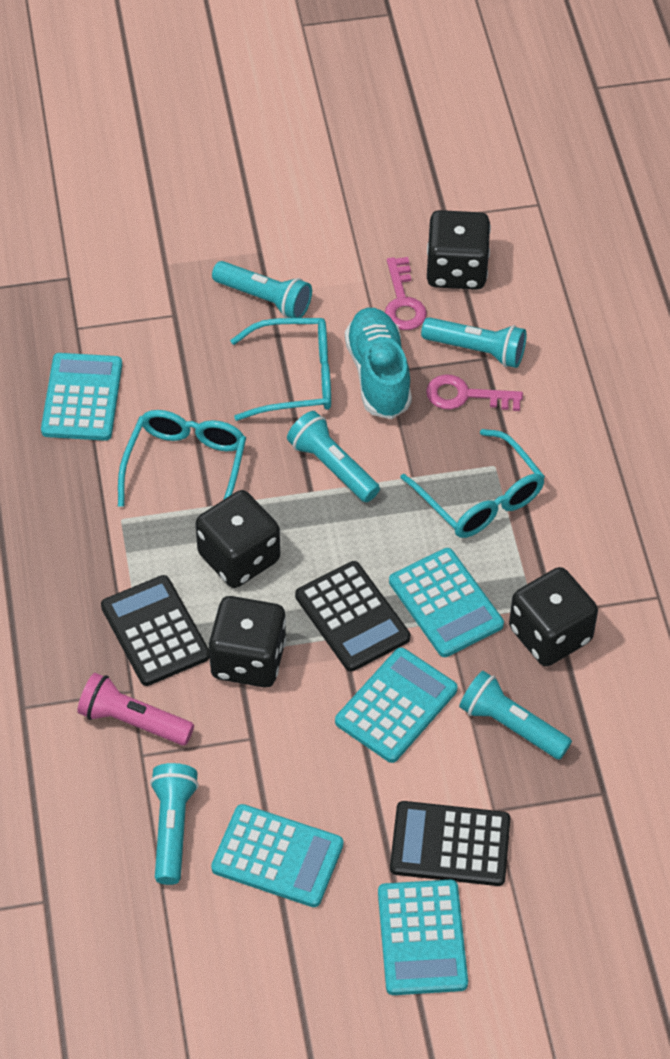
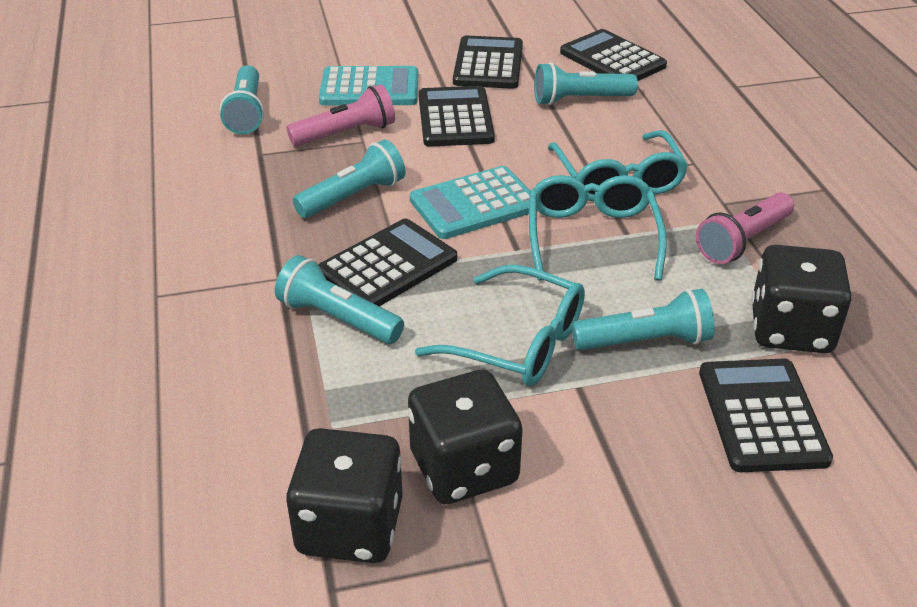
black calculator: [101,575,210,686] [295,561,410,671] [390,801,510,886] = 3 -> [318,219,457,306] [418,86,495,147] [453,36,523,89] [560,29,667,81] [699,358,833,472] = 5
black dice: [196,490,280,588] [209,596,286,688] [427,210,491,290] [509,567,598,666] = 4 -> [286,428,403,563] [408,370,523,504] [751,245,852,353] = 3
pink flashlight: [77,673,194,745] = 1 -> [287,84,395,146] [696,192,794,264] = 2
pink key: [385,257,427,330] [426,374,523,411] = 2 -> none = 0
turquoise calculator: [41,353,122,441] [211,804,344,907] [335,647,458,763] [378,880,468,995] [389,548,504,657] = 5 -> [319,66,418,106] [410,166,530,239] = 2
turquoise shoe: [345,308,412,419] = 1 -> none = 0

